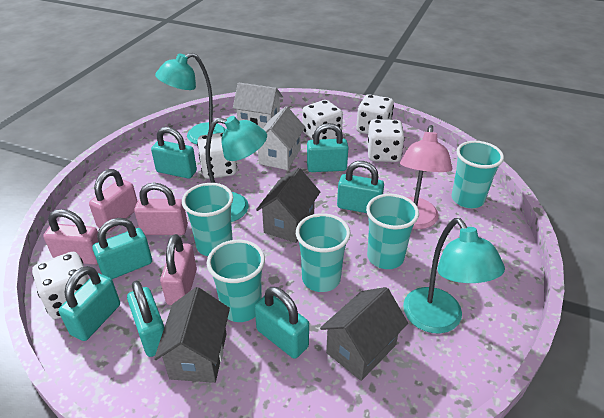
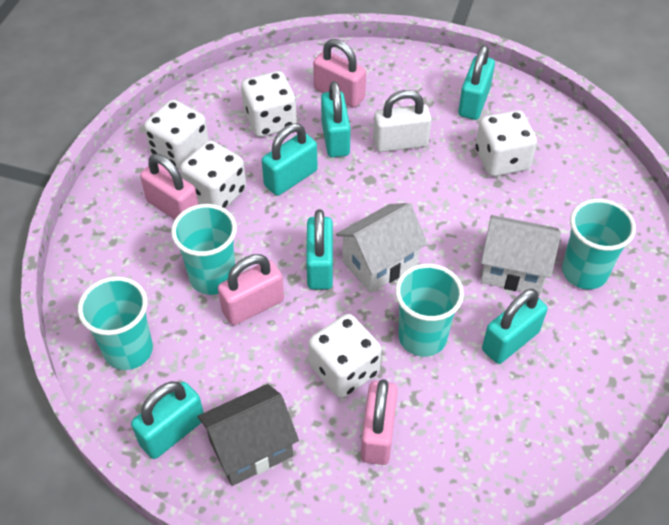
grey house: [154,287,230,383] [256,168,320,243] [320,287,408,381] = 3 -> [198,384,299,486] = 1
pink lamp: [400,125,452,229] = 1 -> none = 0
turquoise cup: [182,183,233,256] [207,240,265,322] [296,213,351,292] [366,194,419,269] [452,141,504,208] = 5 -> [78,276,153,370] [171,204,237,295] [395,264,464,357] [562,199,636,289] = 4
turquoise lamp: [155,53,226,144] [206,116,267,222] [403,218,505,333] = 3 -> none = 0
turquoise padlock: [59,266,120,341] [92,218,152,279] [127,280,164,357] [151,127,197,179] [254,287,309,359] [307,123,349,172] [337,161,384,213] = 7 -> [131,381,204,459] [262,124,318,196] [306,210,333,289] [321,81,351,157] [458,45,495,120] [482,289,547,364] = 6
white padlock: none = 0 -> [373,90,432,152] = 1

